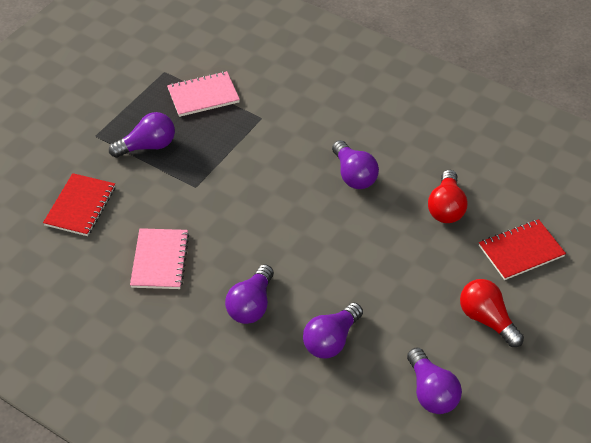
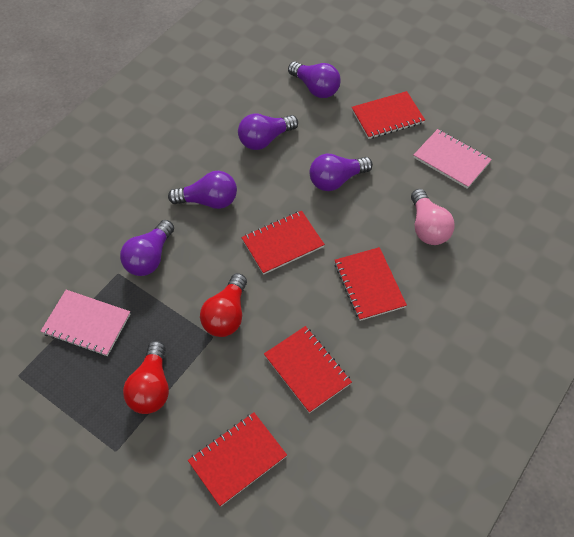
pink light bulb: none = 0 -> [411,189,455,245] = 1
red notebook: [43,173,115,236] [479,219,566,280] = 2 -> [188,412,287,507] [241,211,325,275] [264,326,352,413] [334,247,407,321] [352,91,425,139] = 5

